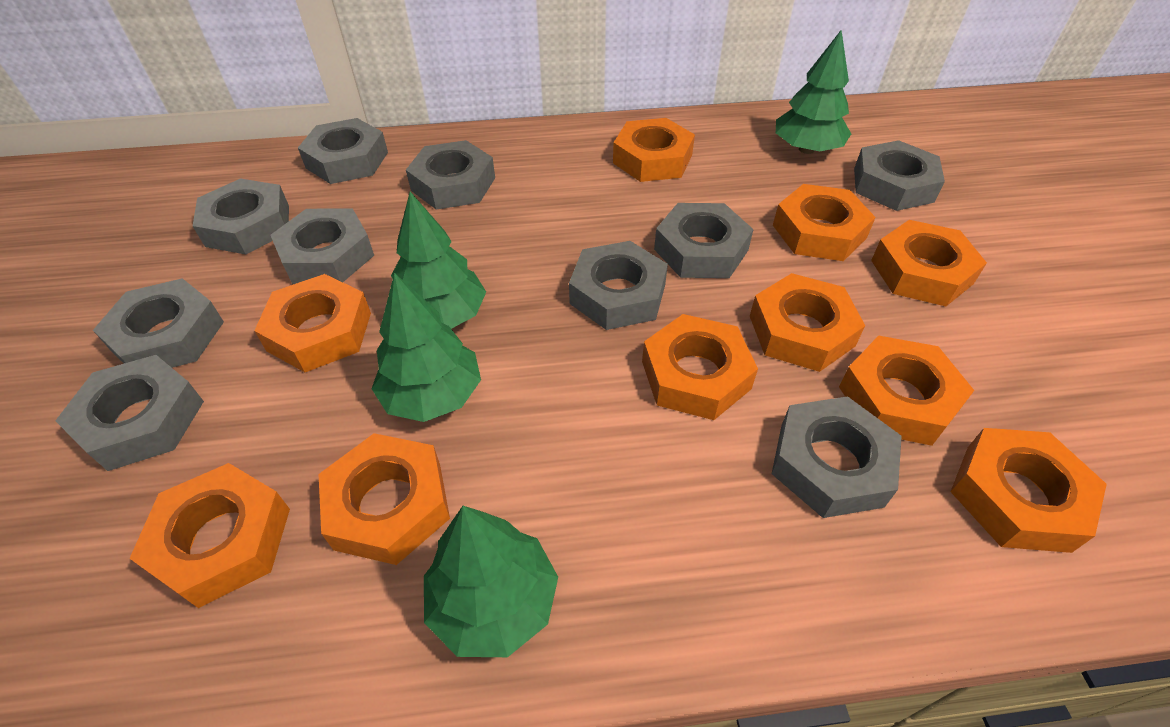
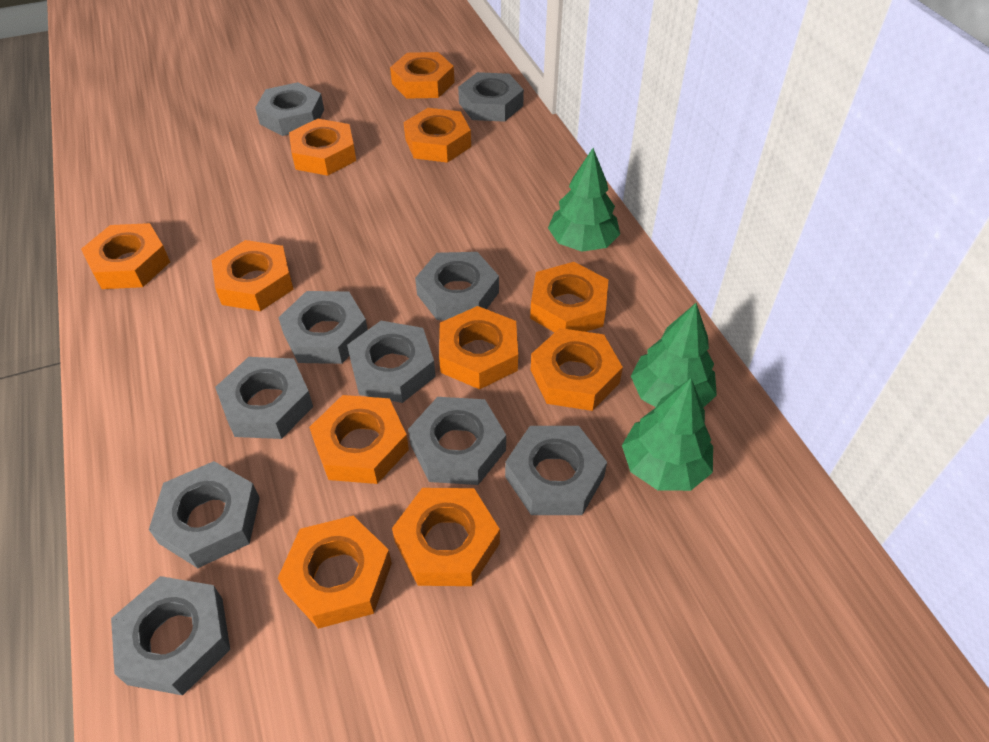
green tree: [372,273,481,422] [391,192,486,329] [424,506,558,657] [776,30,851,154] = 4 -> [548,148,620,252] [622,378,713,491] [631,303,717,408] = 3
orange nut: [129,463,290,608] [254,274,371,372] [319,433,450,565] [613,118,695,182] [642,314,758,420] [750,273,865,372] [773,184,876,261] [839,335,974,446] [871,220,987,306] [951,428,1107,553] = 10 -> [81,223,170,289] [212,240,293,311] [278,516,392,629] [289,119,356,176] [309,395,409,484] [390,52,455,99] [392,488,500,586] [404,108,471,163] [439,306,518,389] [530,262,608,332] [531,328,623,411] = 11

